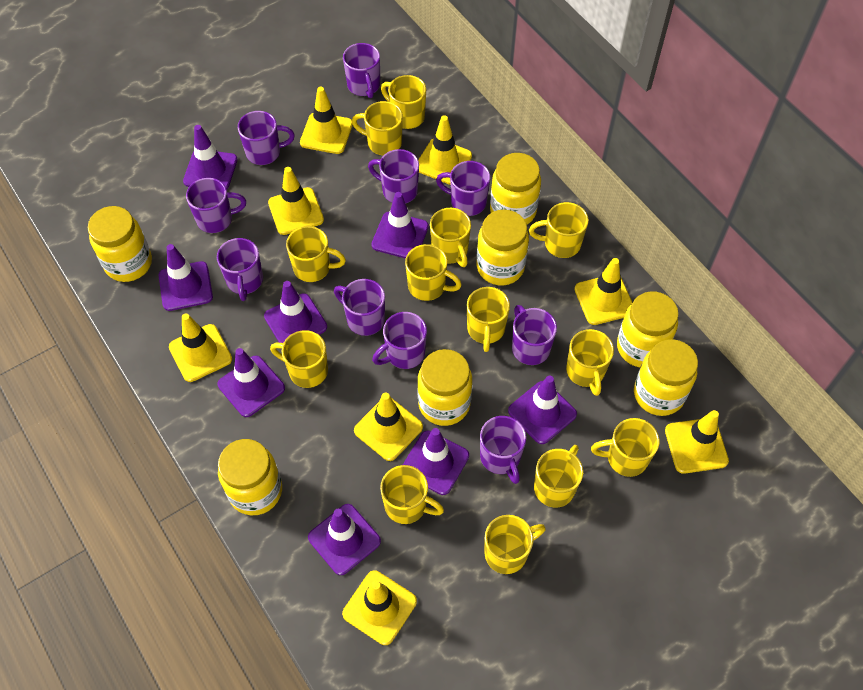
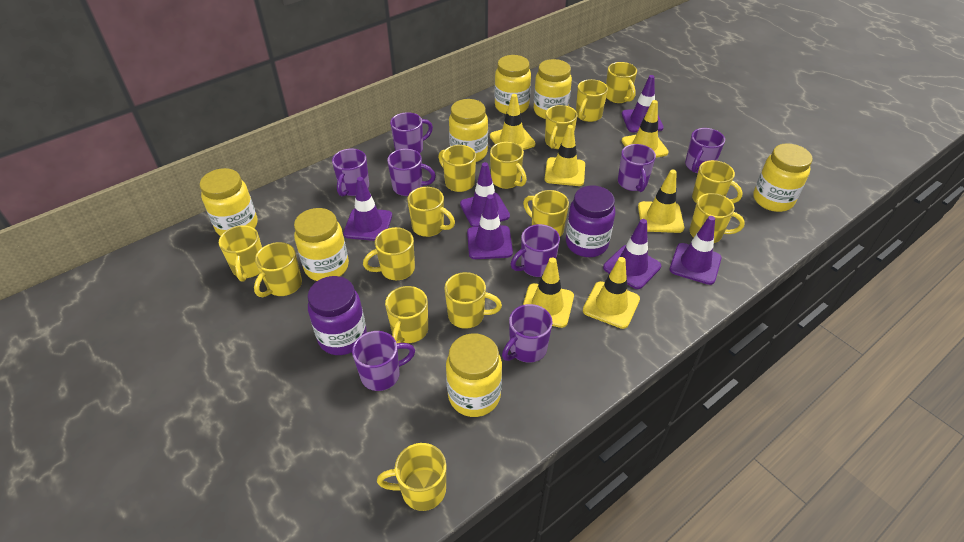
purple jar: none = 0 -> [307,276,367,355] [566,186,615,257] = 2
purple mug: [186,178,246,233] [217,238,263,301] [238,111,295,165] [334,279,385,336] [343,43,380,98] [368,149,419,204] [372,312,427,369] [436,161,490,216] [480,416,526,484] [512,305,557,365] = 10 -> [332,149,369,197] [352,331,415,391] [387,149,436,196] [390,112,433,153] [502,304,553,363] [511,224,560,277] [618,144,656,192] [685,128,725,173] = 8
purple traffic cone: [158,244,213,311] [183,125,238,190] [218,348,285,417] [264,281,327,343] [308,504,381,575] [371,192,429,259] [403,428,469,495] [508,375,577,444] = 8 -> [343,177,392,241] [460,162,510,227] [467,195,513,259] [603,219,661,289] [622,75,664,132] [669,216,722,285] = 6
yellow mug: [270,330,328,388] [286,226,346,282] [352,101,403,155] [380,465,444,524] [381,75,426,129] [405,244,461,301] [430,208,471,267] [467,287,510,352] [484,515,546,574] [529,202,589,258] [534,445,583,507] [566,329,614,396] [591,418,660,477] = 13 -> [219,225,262,282] [254,242,302,297] [363,227,415,280] [377,443,446,511] [385,286,428,343] [407,187,455,237] [438,145,476,192] [444,272,502,329] [490,142,527,189] [523,190,569,237] [545,105,577,149] [576,79,608,122] [606,62,637,103] [690,193,745,243] [692,160,743,203] = 15
yellow traffic cone: [169,313,232,382] [268,167,324,235] [300,87,353,154] [342,570,417,645] [354,392,423,461] [418,115,472,185] [574,258,633,325] [665,410,729,474] = 8 -> [490,94,535,150] [523,257,574,328] [545,125,585,186] [583,257,640,329] [622,100,669,158] [638,169,684,233] = 6

